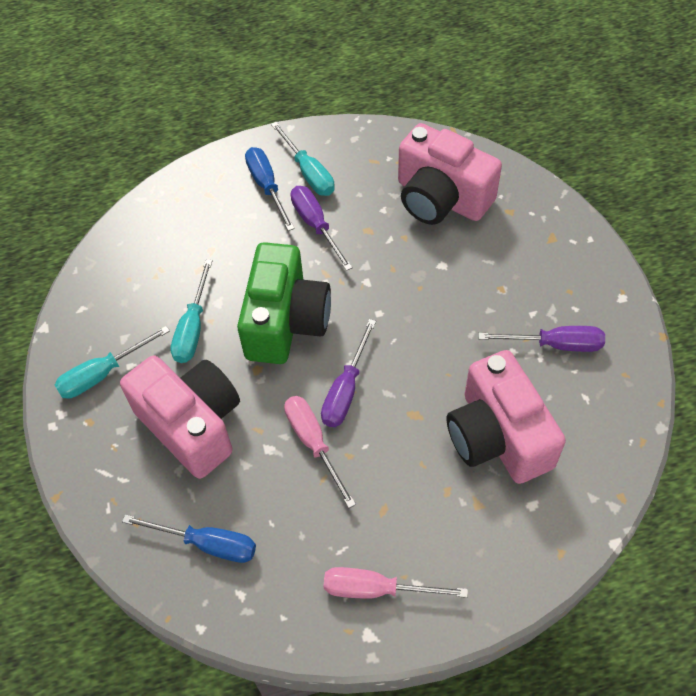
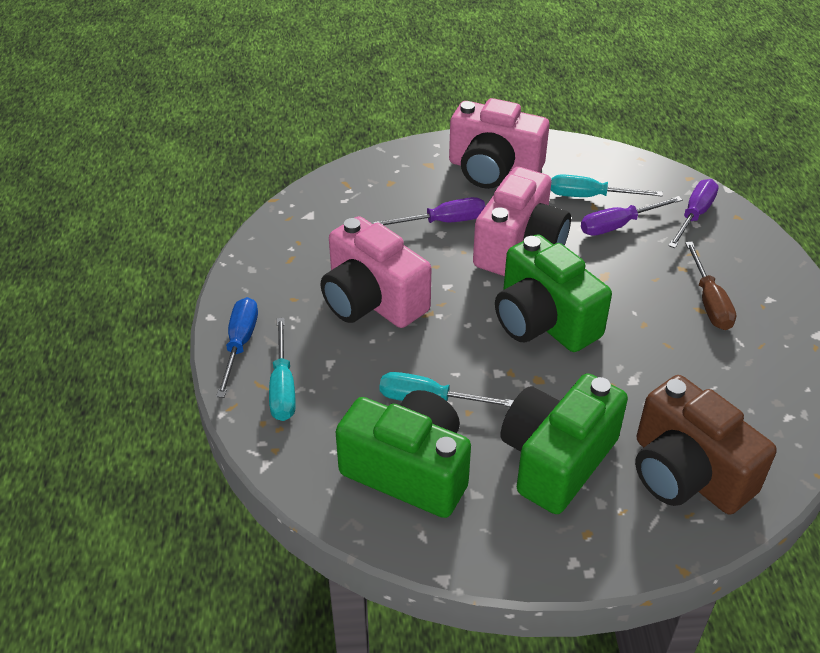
blue screwdriver: [122,514,256,563] [245,147,295,231] = 2 -> [216,297,258,398] = 1
brown camera: none = 0 -> [635,375,777,514] = 1
brown screwdriver: none = 0 -> [685,242,737,330] = 1
green camera: [237,242,331,364] = 1 -> [336,390,471,518] [495,234,612,352] [501,373,628,514] = 3
pink screwdriver: [284,396,356,508] [324,567,468,598] = 2 -> none = 0

